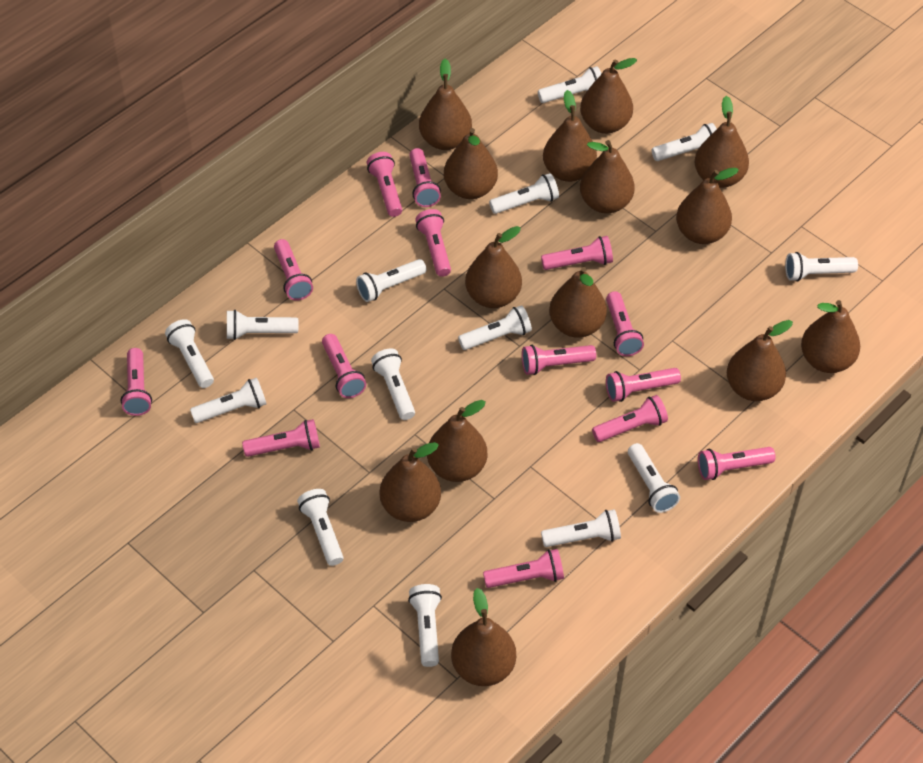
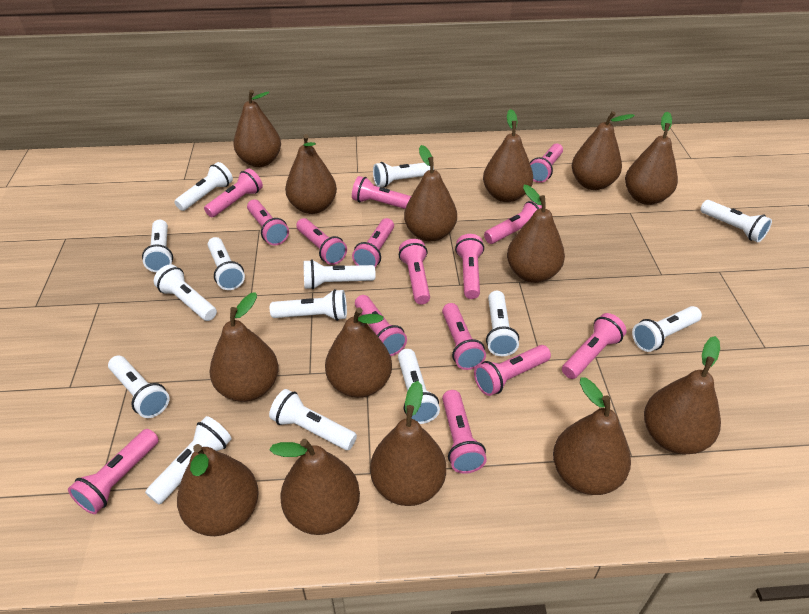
pink flashlight: [121,348,152,416] [242,419,320,457] [274,239,313,301] [322,334,366,398] [367,152,402,217] [409,148,441,207] [415,209,451,277] [483,549,564,588] [522,345,596,375] [541,236,613,270] [592,395,668,442] [606,291,644,356] [606,368,681,402] [698,447,775,480] = 14 -> [68,429,159,514] [204,169,263,217] [247,200,289,246] [296,218,347,265] [352,176,411,209] [352,218,394,267] [355,295,407,356] [399,239,430,305] [442,303,486,370] [442,390,487,474] [455,234,484,299] [474,345,551,396] [484,201,542,244] [530,143,563,183] [562,313,627,379] = 15

